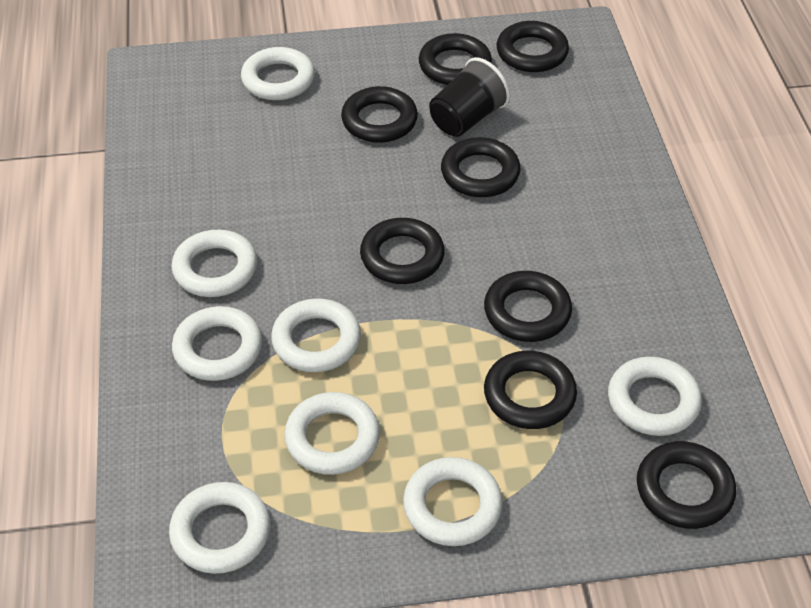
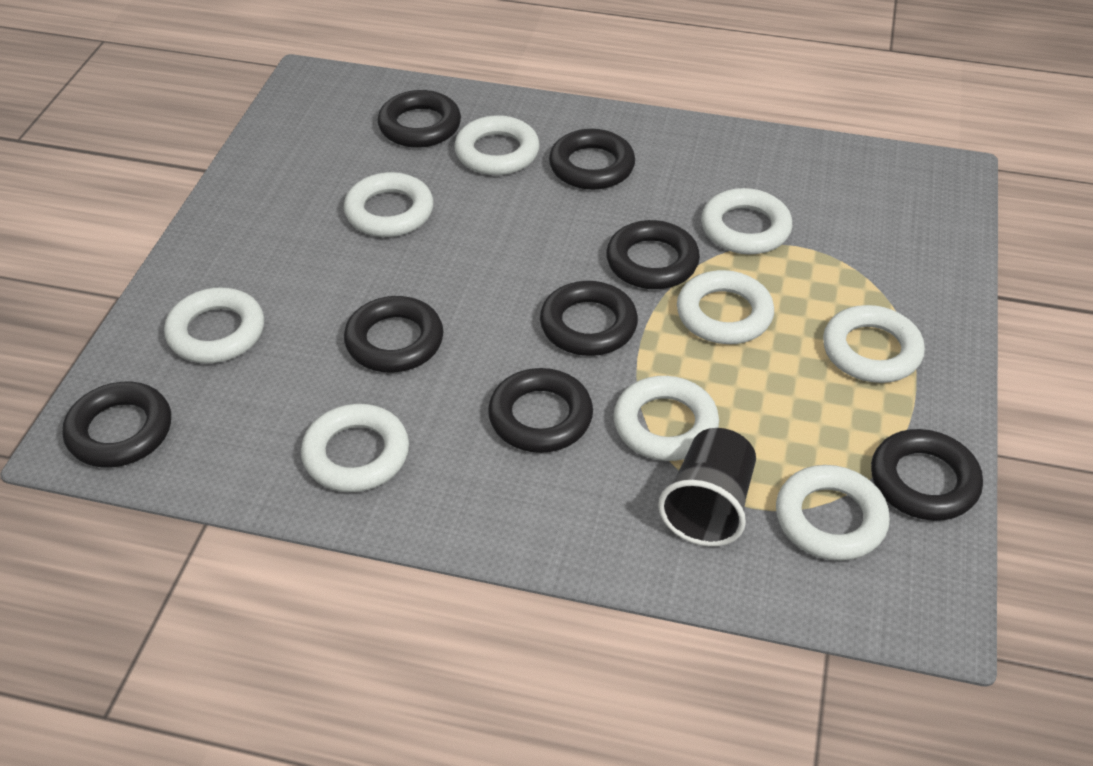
white ring: [169,482,271,574] [171,230,257,297] [172,306,262,381] [241,47,315,100] [271,298,361,372] [284,392,380,475] [403,457,503,546] [608,357,702,436] = 8 -> [164,287,264,363] [301,404,409,492] [344,172,434,237] [454,115,540,175] [613,376,719,461] [677,270,774,344] [701,188,792,254] [776,465,890,561] [823,305,925,383] = 9

